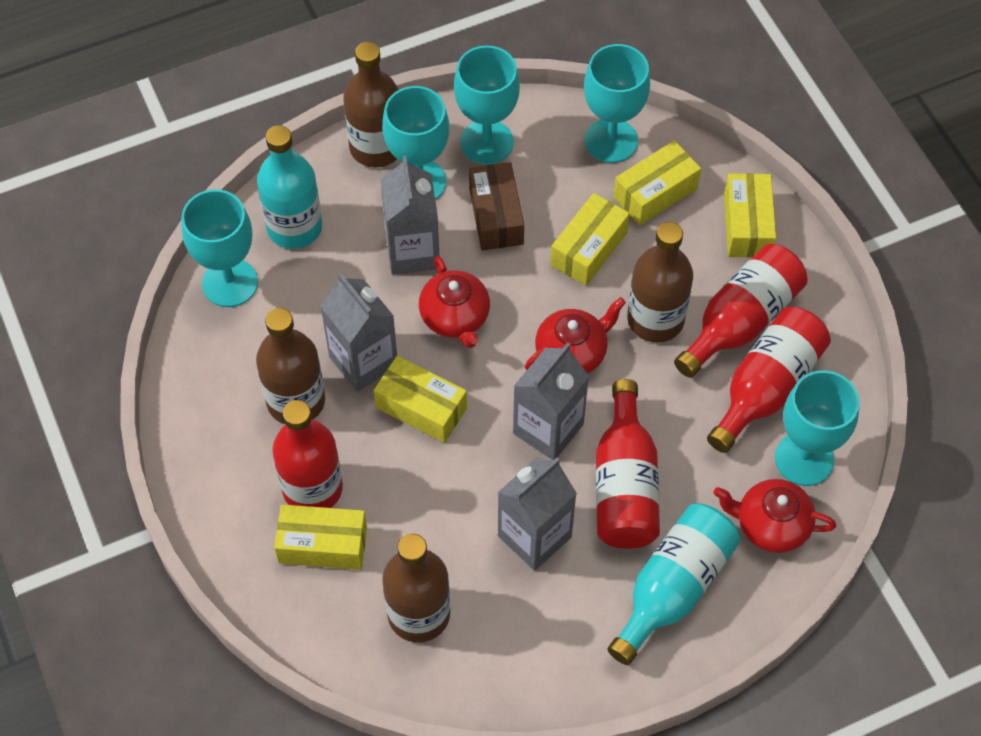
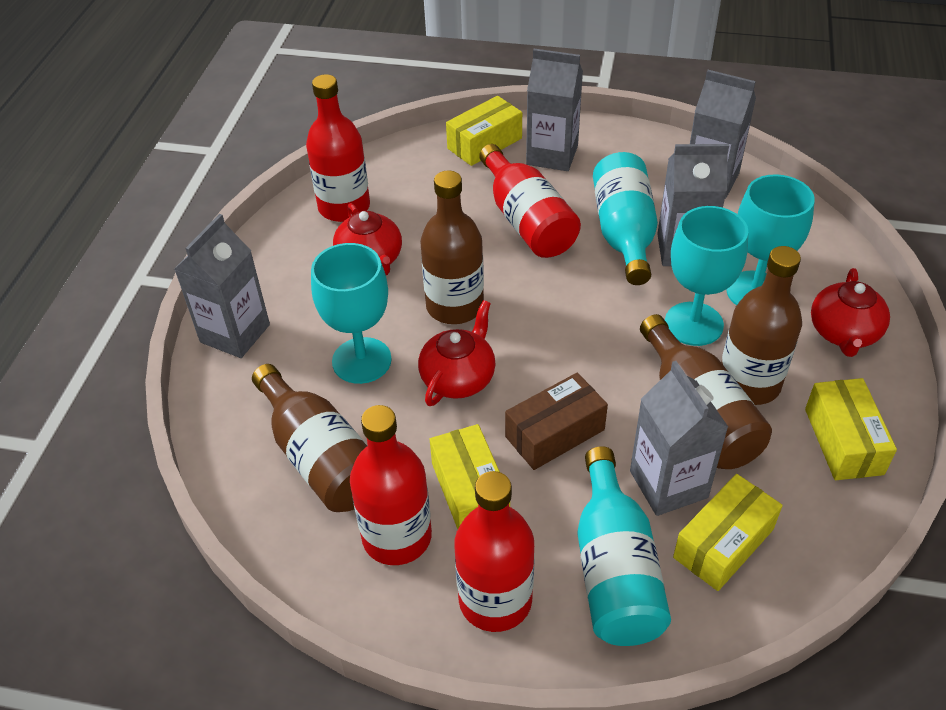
grey carton: [320,273,397,392] [381,156,439,275] [498,457,577,571] [513,343,589,460] = 4 -> [174,214,270,358] [526,49,583,171] [630,361,728,516] [657,144,729,266] [690,70,756,199] = 5
turquoise goblet: [181,189,258,307] [382,86,449,200] [454,45,520,164] [584,44,650,163] [775,370,860,486] = 5 -> [311,243,392,384] [665,206,748,346] [726,174,815,305] = 3
yellow box: [274,504,367,570] [374,356,467,443] [550,193,630,286] [614,141,701,226] [724,173,776,258] = 5 -> [430,424,510,529] [446,96,522,166] [673,474,783,591] [805,378,897,480] = 4

